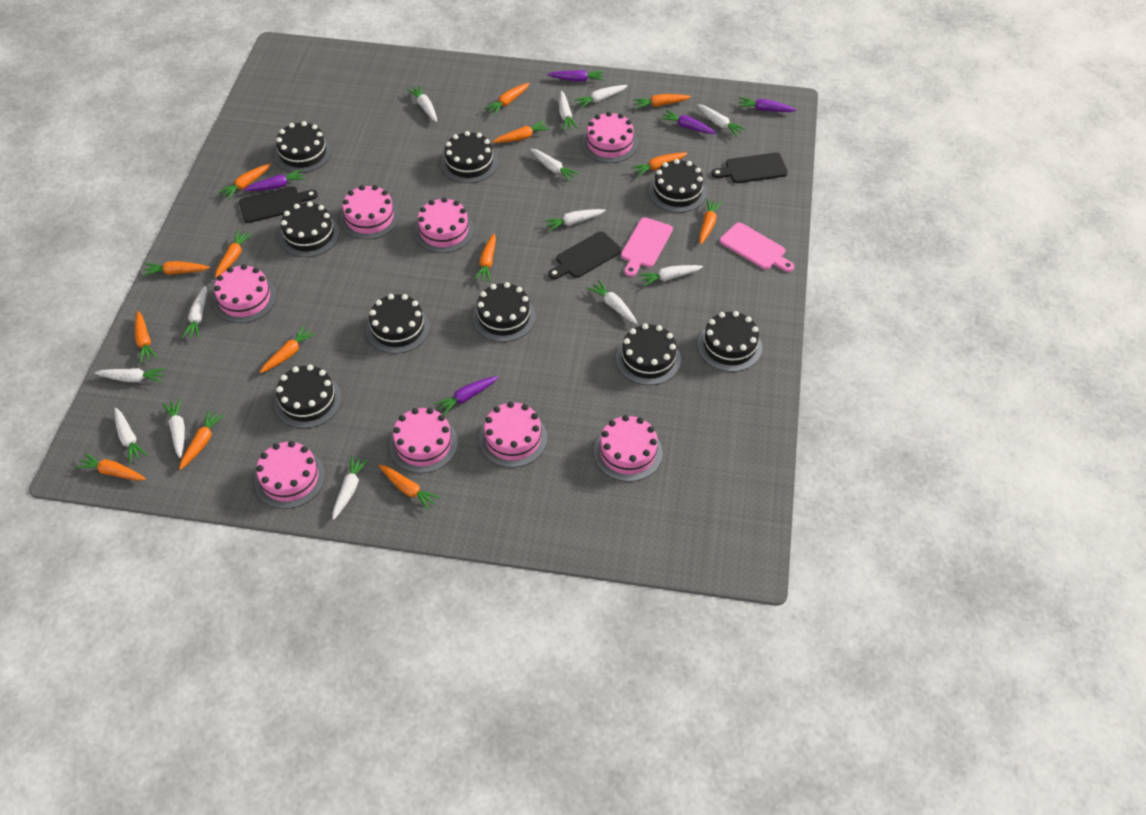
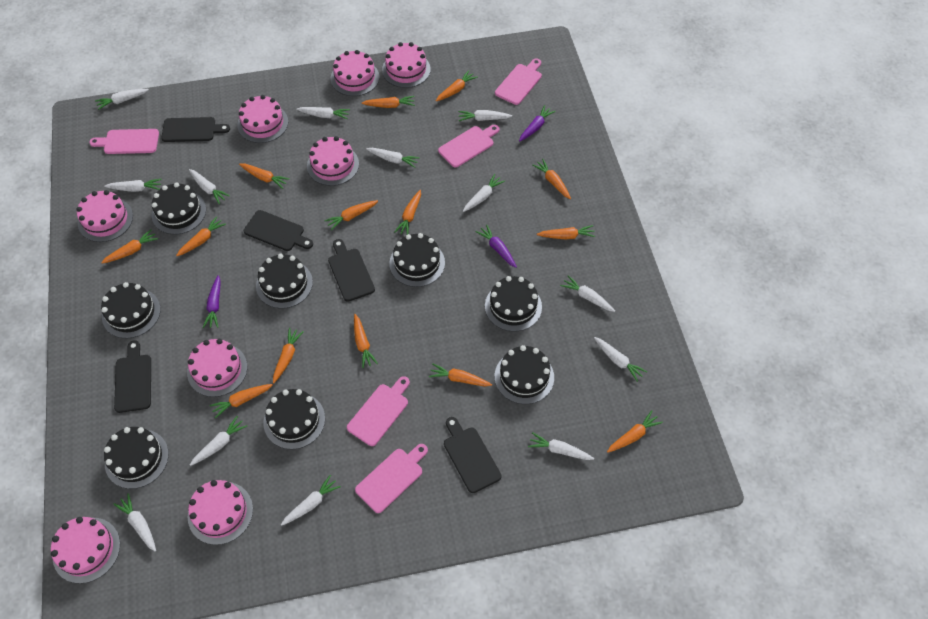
black cake: [274,365,342,428] [275,121,332,173] [279,201,340,257] [366,294,430,354] [441,131,498,183] [473,282,536,342] [616,323,681,385] [649,159,707,213] [698,311,762,372] = 9 -> [101,282,161,338] [104,427,169,489] [152,182,206,235] [256,254,313,309] [263,389,325,449] [389,233,445,287] [485,276,542,332] [495,345,554,404] = 8
black cutting board: [239,187,318,223] [548,231,621,280] [711,152,788,183] = 3 -> [114,340,151,413] [161,117,230,142] [244,210,313,251] [328,239,375,302] [444,417,502,493] = 5
pink cutting board: [621,217,673,277] [720,222,794,272] = 2 -> [89,129,159,154] [347,376,410,446] [355,444,428,513] [438,125,499,168] [495,59,542,105] = 5
purple carrot: [243,169,306,191] [434,376,498,415] [547,70,604,82] [660,110,716,134] [738,97,797,112] = 5 -> [203,275,221,328] [475,224,517,268] [519,105,556,142] = 3

